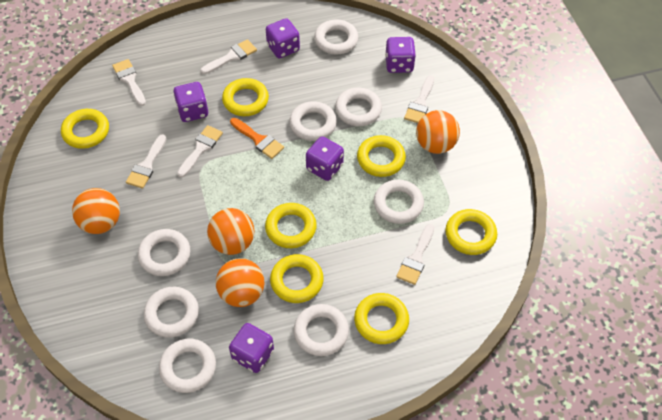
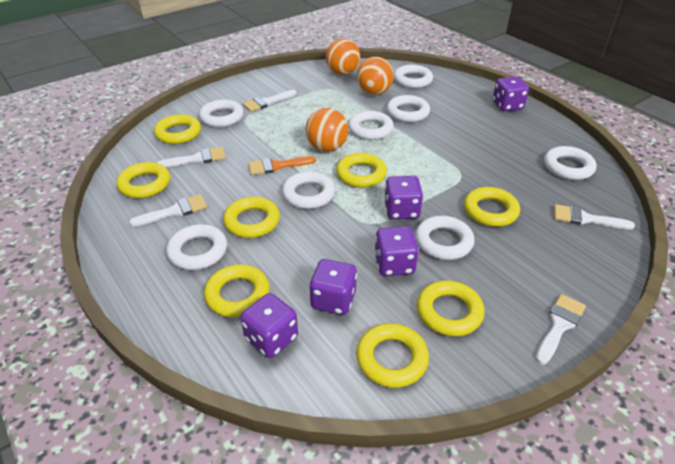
orange ball: [72,188,120,234] [207,208,254,255] [216,258,264,307] [416,110,460,154] = 4 -> [306,108,349,152] [326,38,360,75] [357,57,394,95] = 3
white brush: [112,59,146,106] [126,134,167,189] [177,125,223,177] [200,39,257,74] [396,224,434,285] [404,75,434,123] = 6 -> [129,194,207,226] [157,147,226,167] [243,90,297,112] [536,294,586,365] [554,204,635,229] = 5
yellow ring: [61,109,109,149] [222,78,269,116] [265,203,317,248] [270,254,324,303] [354,293,409,344] [357,135,406,177] [445,209,497,255] = 7 -> [116,162,170,198] [154,114,201,144] [204,264,270,317] [223,197,280,238] [336,153,387,188] [356,323,429,388] [417,280,485,336] [464,187,520,227] = 8

